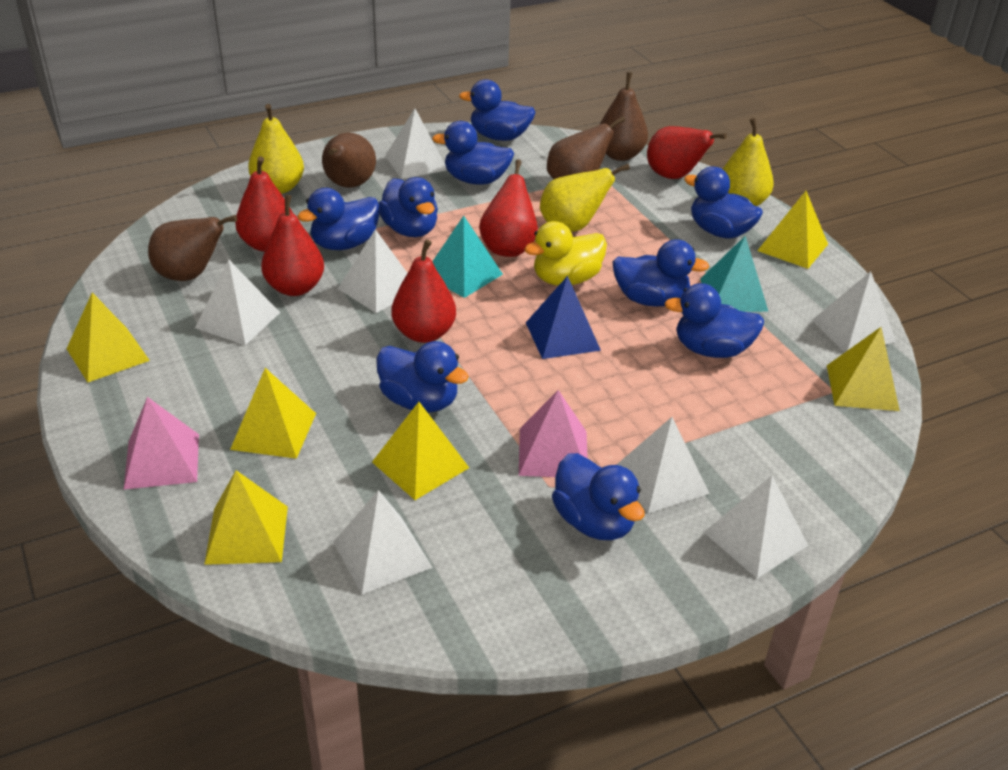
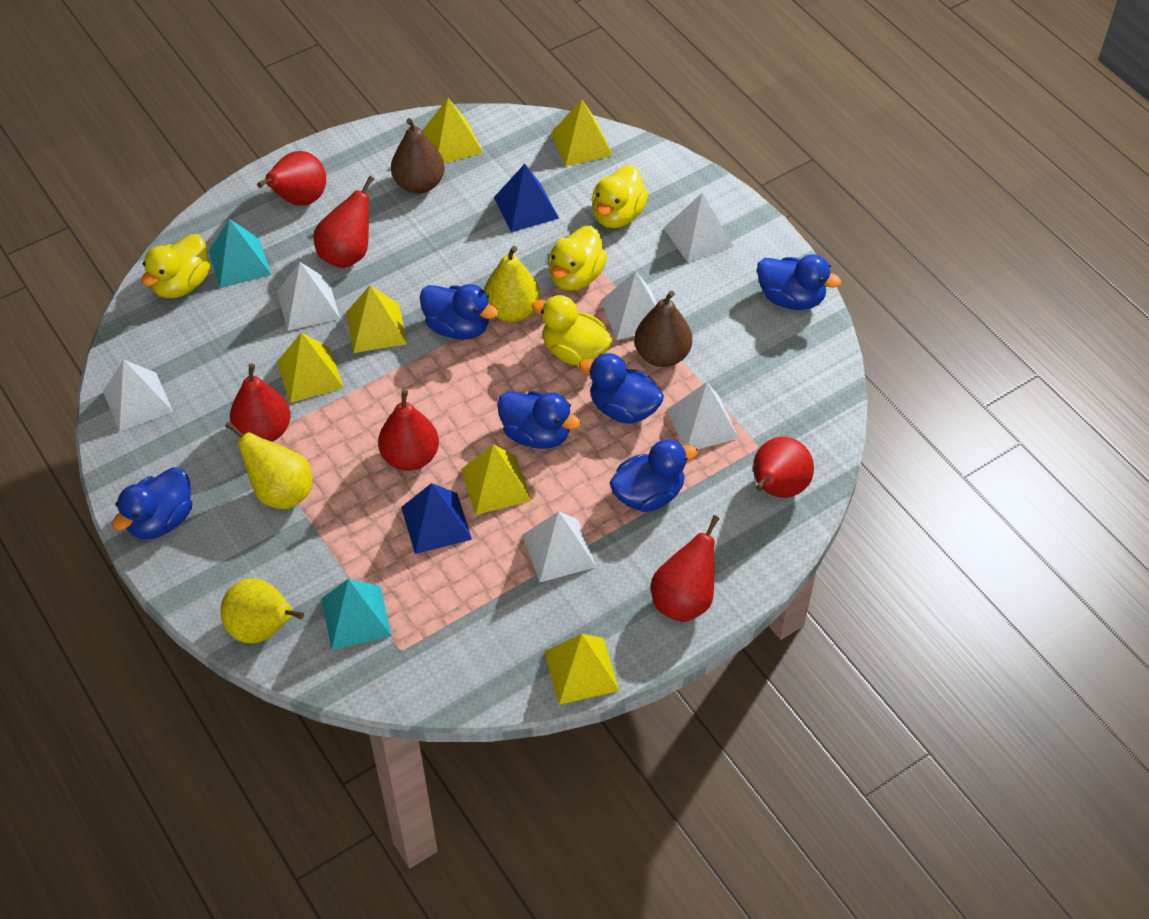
blue duck: [297,188,380,250] [376,341,469,412] [378,177,438,237] [432,121,514,185] [459,79,536,141] [552,453,645,540] [613,239,709,307] [664,283,764,358] [684,166,763,239] = 9 -> [112,467,192,539] [420,284,498,340] [497,391,581,449] [579,353,664,424] [610,439,698,512] [757,254,841,310] = 6
blue pyramid: [526,276,601,359] = 1 -> [401,483,472,554] [494,164,559,232] = 2
brown pear: [148,215,237,281] [322,133,376,188] [547,116,625,179] [600,72,648,161] = 4 -> [391,118,445,194] [634,291,692,367] = 2
pink pyramid: [124,397,199,490] [519,390,588,477] = 2 -> none = 0
red pear: [235,156,293,252] [261,195,324,296] [391,239,456,343] [479,159,538,257] [647,126,727,179] = 5 -> [230,364,291,442] [257,151,326,205] [313,176,374,268] [378,390,439,471] [651,515,720,622] [753,437,814,498] = 6
white pyramid: [195,259,280,345] [333,490,433,594] [338,229,407,313] [385,109,447,179] [617,417,710,513] [704,476,808,578] [812,271,896,353] = 7 -> [103,360,173,432] [277,262,340,331] [523,511,596,582] [601,271,657,340] [664,193,733,263] [667,382,739,450] = 6
yellow duck: [524,221,607,286] = 1 -> [141,234,210,298] [532,295,612,365] [549,226,607,291] [592,165,648,228] = 4

